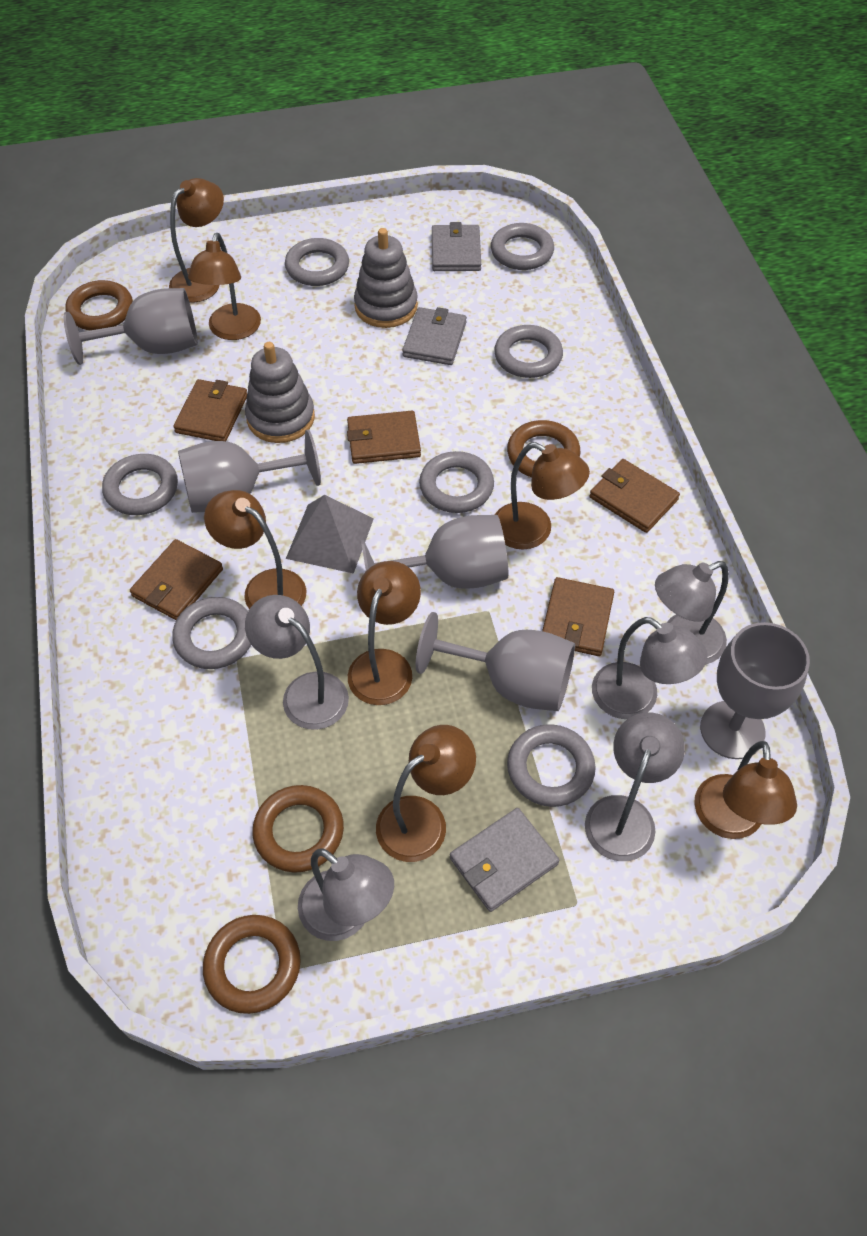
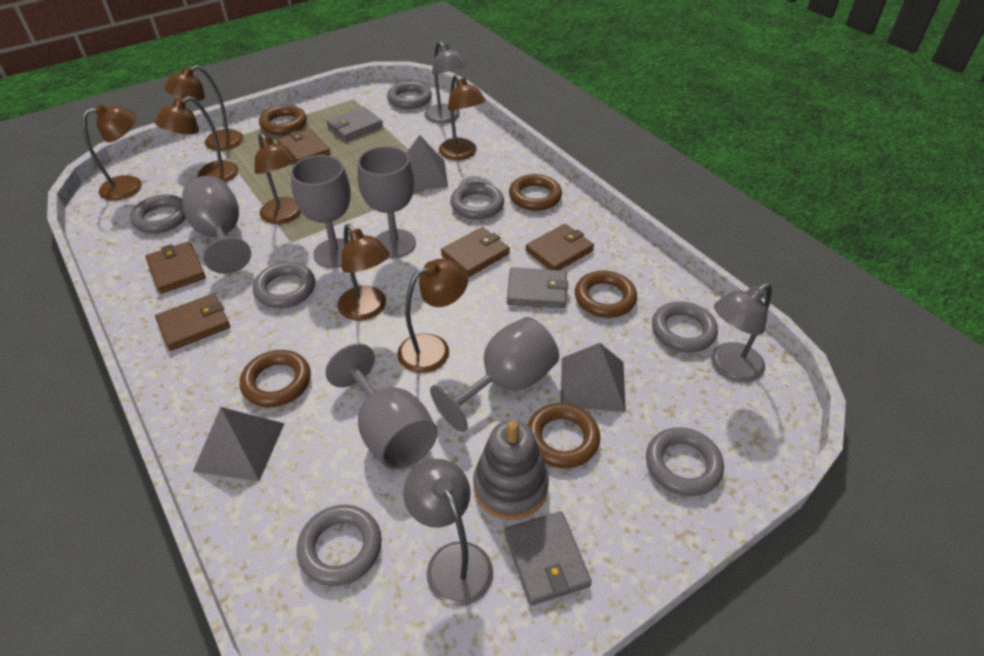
brown ring: [65,280,133,330] [203,915,301,1014] [252,785,344,873] [507,420,580,477] = 4 -> [240,350,311,407] [259,105,307,135] [509,174,562,211] [527,403,600,468] [575,271,637,318] = 5
grey lamp: [245,595,349,730] [298,848,394,941] [585,712,685,861] [592,617,707,719] [655,561,729,665] = 5 -> [403,459,493,606] [424,41,467,124] [711,283,772,383] = 3
grey pyramid: [286,495,374,574] = 1 -> [193,407,285,481] [407,135,448,190] [560,343,626,412] = 3
grey stacking toy: [245,342,315,443] [354,228,418,328] = 2 -> [473,420,549,520] = 1

